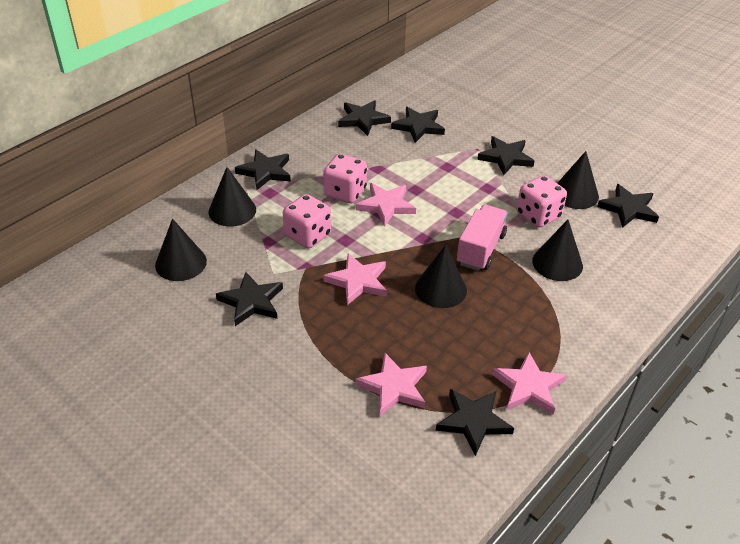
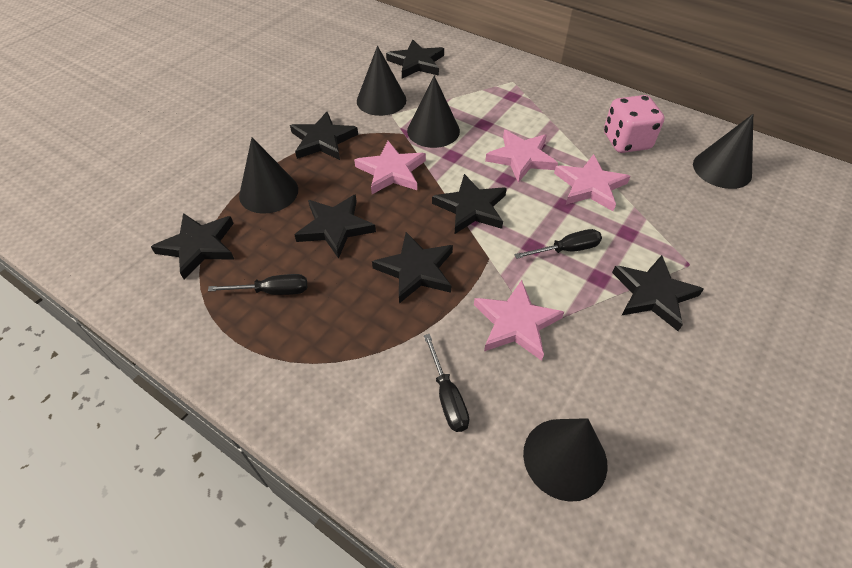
black screwdriver: none = 0 -> [208,274,307,295] [424,334,469,432] [514,229,602,259] = 3
pink dice: [283,194,331,248] [323,154,367,203] [517,175,567,228] = 3 -> [604,95,665,153] = 1
pink truck: [457,205,508,271] = 1 -> none = 0

